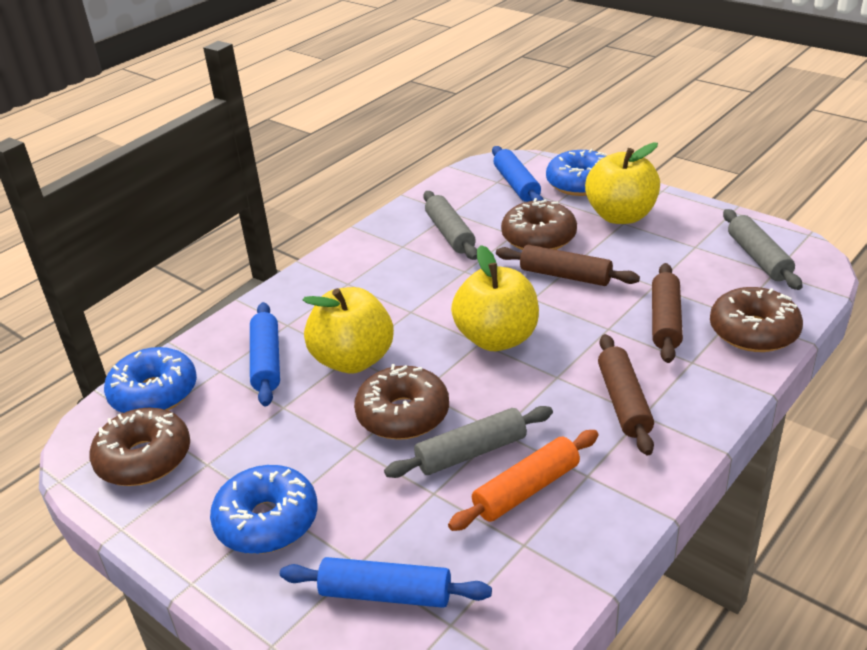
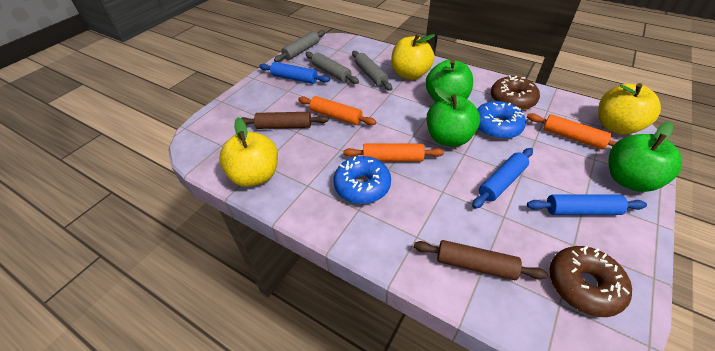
blue donut: [104,347,197,413] [210,465,318,554] [546,149,607,196] = 3 -> [334,156,391,204] [477,101,526,139] = 2
brown donut: [90,408,190,486] [354,364,449,440] [501,198,577,250] [710,287,803,352] = 4 -> [491,75,540,110] [549,246,632,317] = 2
brown rolling pin: [496,245,640,286] [598,334,654,455] [652,263,683,363] = 3 -> [241,112,328,129] [414,240,548,280] = 2
green apple: none = 0 -> [426,60,473,102] [427,88,480,147] [609,122,682,192] = 3
orange rolling pin: [448,430,599,531] = 1 -> [298,96,376,125] [343,144,444,161] [527,113,616,150] = 3

